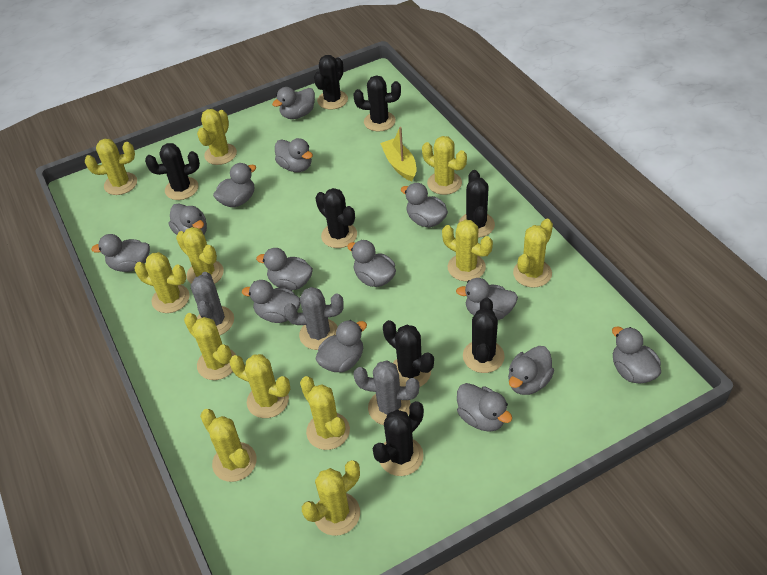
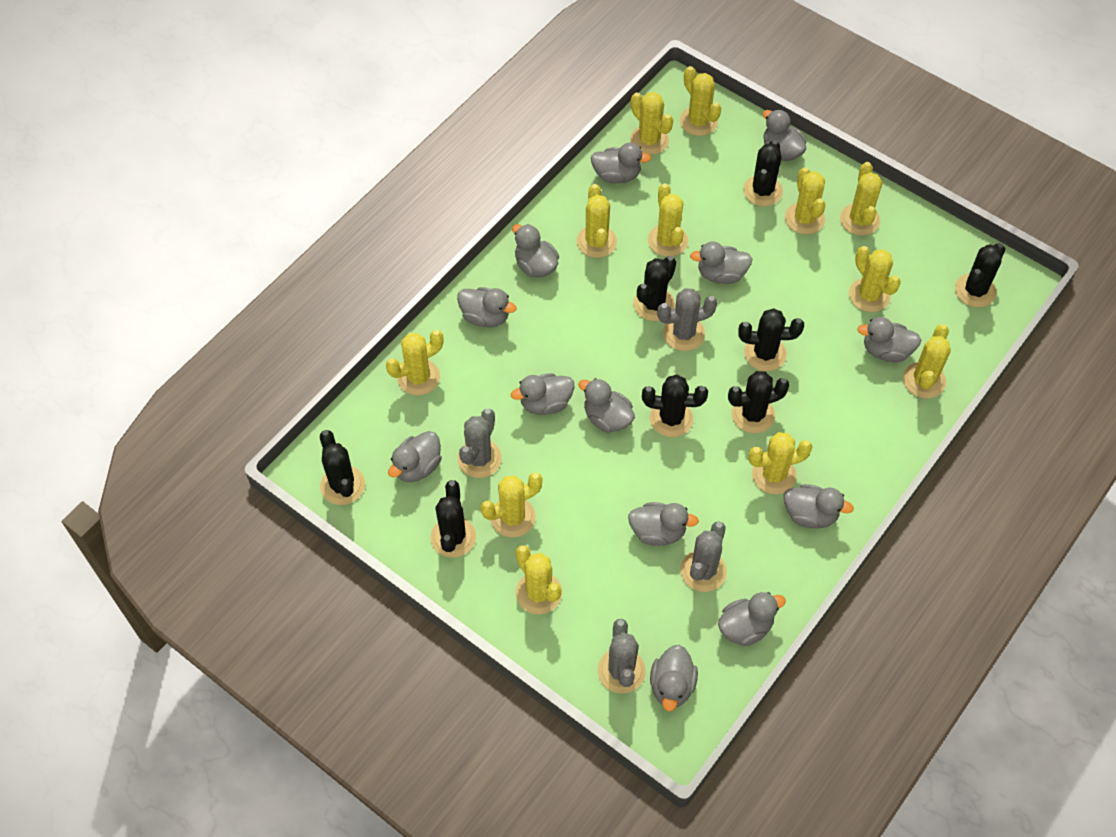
grey cactus: [191,272,234,335] [284,287,343,350] [353,360,419,425] = 3 -> [457,408,502,478] [598,619,646,694] [657,288,717,351] [680,521,727,592] = 4
grey duck: [91,234,150,272] [169,203,207,235] [213,163,256,207] [242,280,300,323] [256,248,313,290] [272,87,315,119] [275,138,313,172] [316,320,367,372] [347,240,396,287] [401,183,448,227] [456,278,518,320] [457,383,512,432] [508,346,554,395] [612,326,661,384] = 14 -> [388,431,442,482] [457,287,517,327] [511,373,575,415] [512,224,559,277] [578,378,635,433] [591,143,651,183] [628,502,699,546] [650,645,698,712] [690,241,752,284] [718,592,786,646] [763,109,806,161] [784,484,854,528] [857,317,921,362] = 13
yellow boat: [380,127,417,181] = 1 -> none = 0

